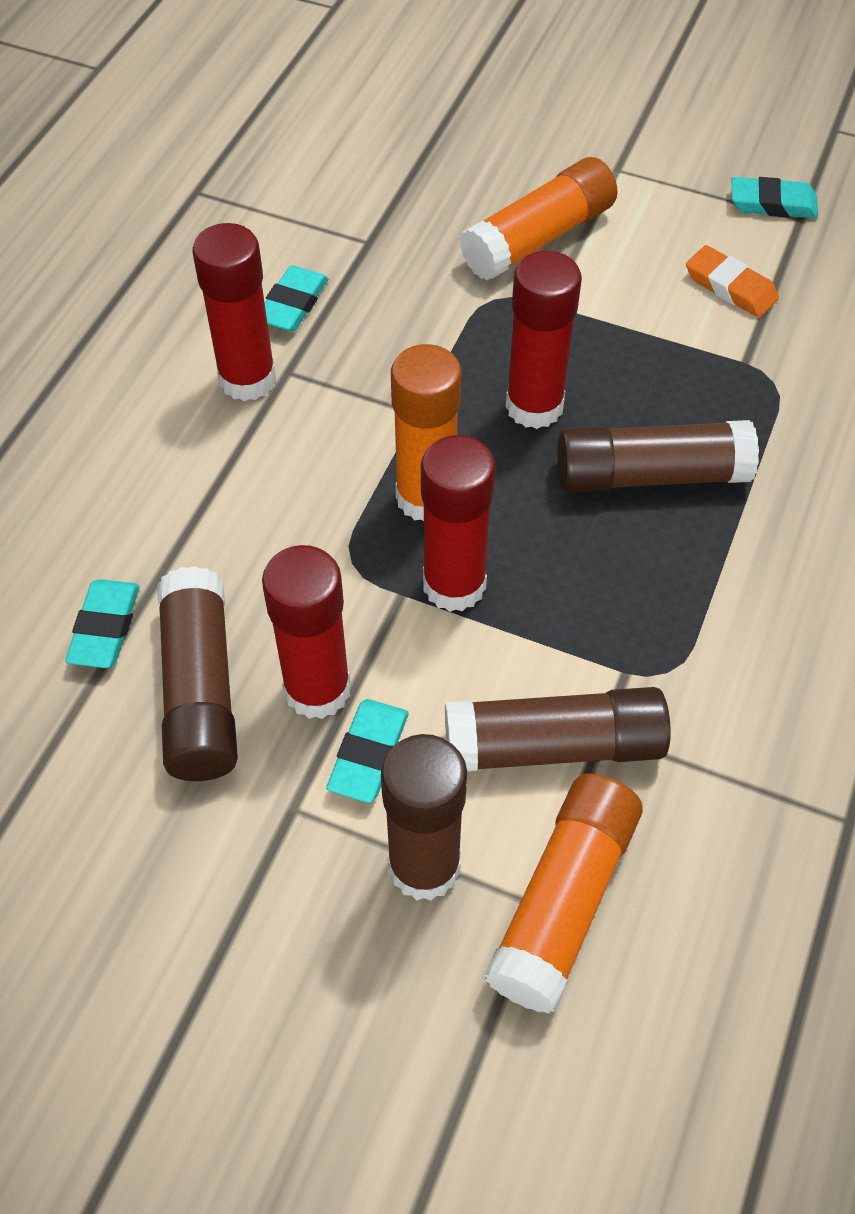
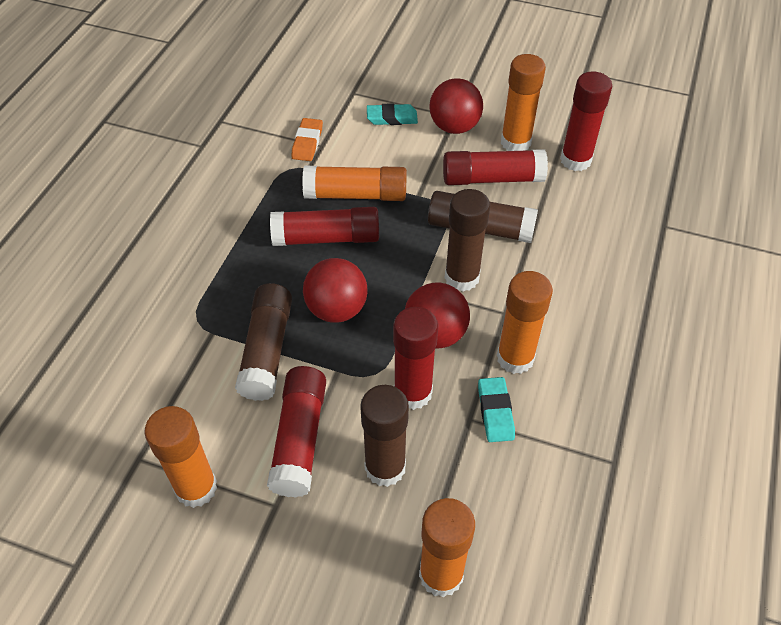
orange glue stick: [391,344,462,521] [460,157,618,281] [484,773,643,1013] = 3 -> [144,406,217,508] [302,166,407,201] [419,498,475,598] [497,271,553,374] [501,54,546,151] = 5
red ball: none = 0 -> [303,258,368,323] [405,283,470,348] [429,78,483,134] = 3
red glue stick: [193,223,276,401] [262,545,351,719] [421,435,496,612] [505,251,582,429] = 4 -> [267,366,326,498] [270,207,379,246] [393,307,438,410] [443,149,548,185] [560,71,612,171] = 5
turquoise eraser: [65,579,140,668] [265,265,329,332] [326,699,409,803] [732,177,818,218] = 4 -> [367,103,418,125] [478,377,515,442] = 2

